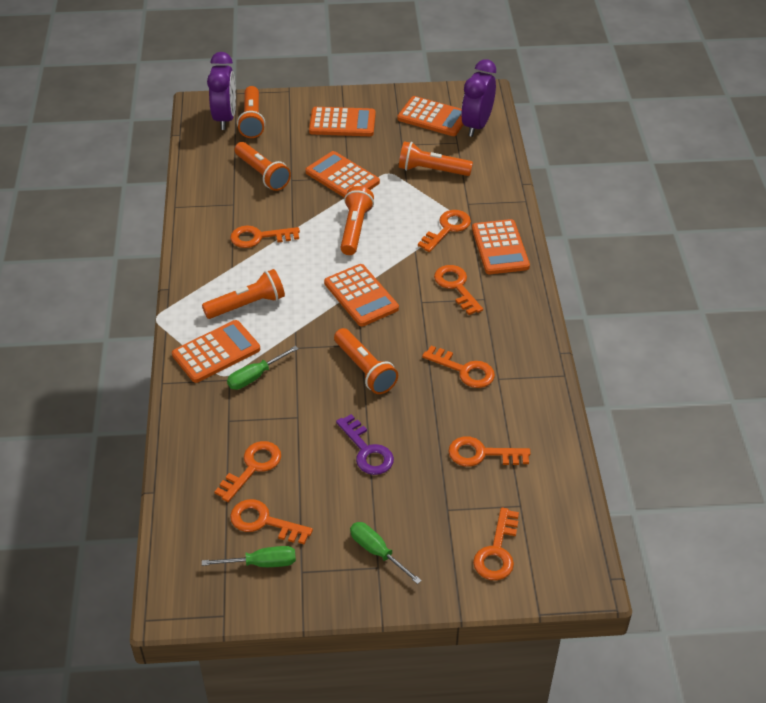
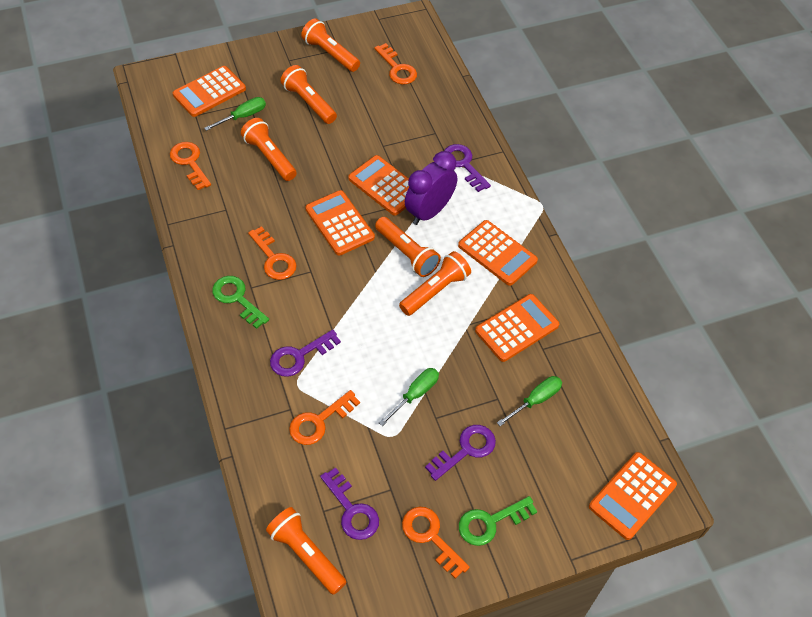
green key: none = 0 -> [212,276,269,329] [459,496,537,546] = 2
orange key: [214,441,281,502] [230,226,300,248] [230,499,313,544] [418,210,471,252] [422,346,495,388] [434,265,483,315] [448,436,531,467] [473,507,519,580] = 8 -> [170,142,211,190] [248,226,296,280] [289,390,360,445] [374,43,417,85] [402,507,470,579] = 5
purple clock: [207,52,236,130] [461,59,496,137] = 2 -> [405,151,457,225] = 1
purple key: [336,414,394,475] = 1 -> [270,330,341,377] [320,467,379,540] [425,425,496,481] [444,144,491,192] = 4

